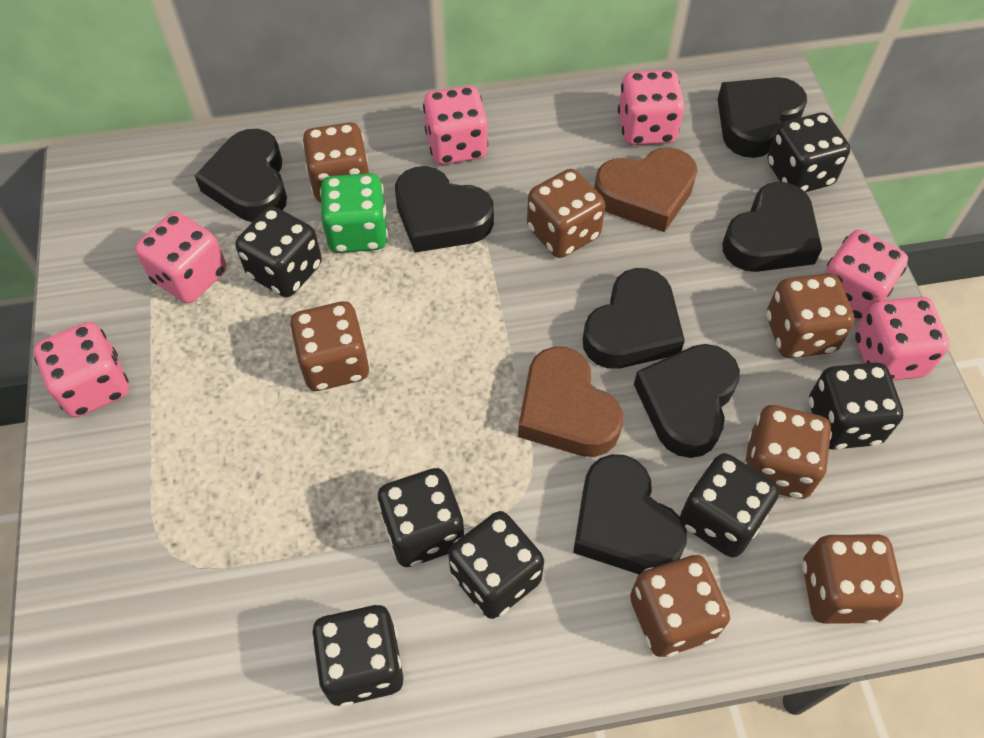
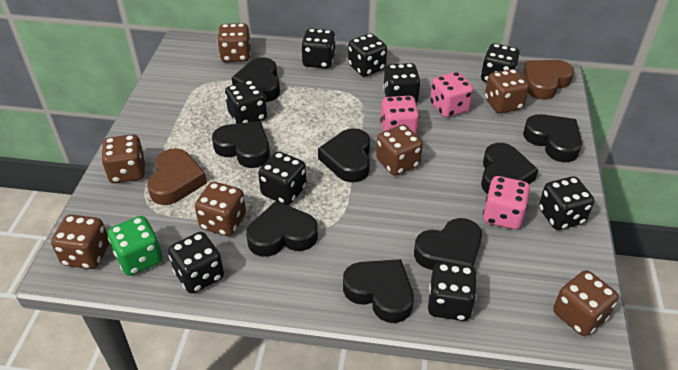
black dice: [236,206,322,297] [312,605,403,707] [377,468,464,567] [448,511,544,619] [680,453,779,558] [767,113,850,192] [809,362,903,450] = 7 -> [168,232,224,293] [225,80,267,124] [258,151,307,205] [301,28,336,69] [348,33,387,77] [383,63,421,103] [428,262,477,321] [481,43,520,82] [539,176,594,230] = 9
black heart: [195,129,287,222] [395,166,494,253] [573,454,687,574] [583,268,685,369] [634,344,740,458] [718,77,807,158] [723,182,822,272] = 7 -> [212,121,270,168] [231,58,280,102] [246,201,318,257] [318,128,370,182] [343,259,414,323] [414,218,482,270] [481,143,538,194] [523,114,582,162] = 8
pink dice: [34,322,129,417] [135,212,226,303] [423,86,488,165] [618,70,685,145] [824,230,908,322] [855,297,950,380] = 6 -> [380,96,420,135] [430,72,474,117] [483,176,530,230] = 3

